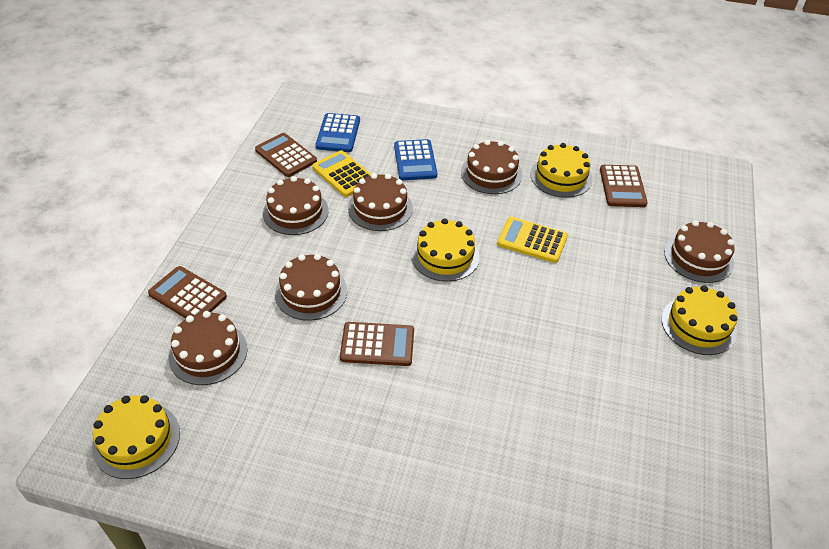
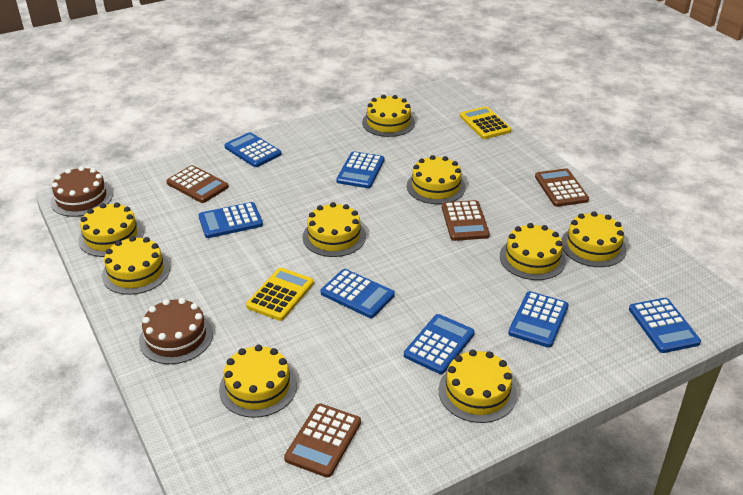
blue calculator: [315,113,360,152] [394,139,437,180] = 2 -> [198,202,263,238] [224,132,282,167] [321,269,395,318] [336,151,384,188] [404,314,475,374] [508,291,569,348] [629,298,701,353] = 7
brown cake: [169,311,248,385] [263,176,329,235] [275,254,347,321] [348,173,413,231] [461,140,522,194] [664,220,735,283] = 6 -> [50,166,113,217] [139,298,213,364] = 2
yellow cake: [92,395,180,479] [411,218,480,282] [530,143,593,198] [661,285,738,355] = 4 -> [78,202,144,257] [102,236,170,295] [219,345,297,418] [303,202,366,257] [362,95,415,137] [407,155,466,204] [439,350,517,423] [500,223,566,280] [561,211,627,267] = 9

